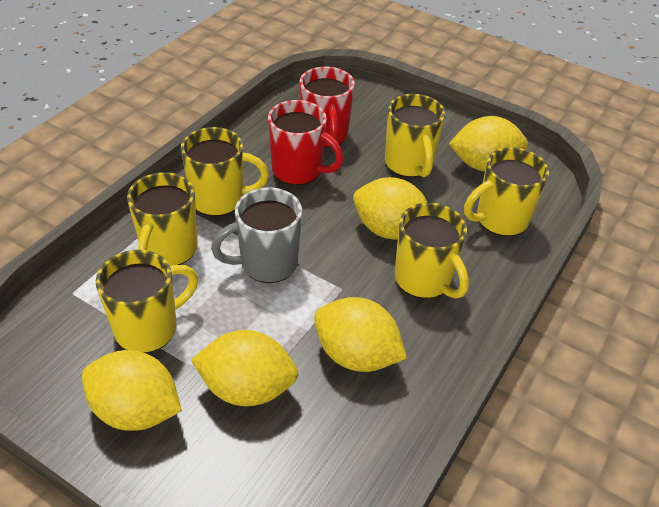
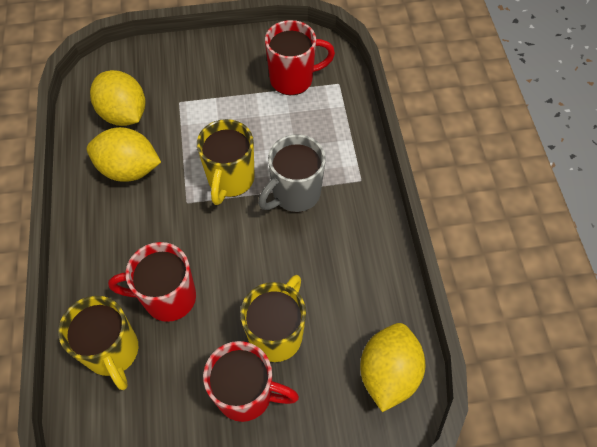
red mug: [268,100,344,185] [300,67,355,148] = 2 -> [108,242,196,322] [203,341,299,422] [265,20,335,95] = 3
yellow lemon: [82,350,182,431] [191,330,298,406] [314,297,407,372] [353,177,428,239] [449,116,528,171] = 5 -> [87,127,161,182] [90,70,145,126] [360,323,425,412] = 3
yellow mug: [96,250,198,353] [127,172,198,266] [181,127,269,216] [385,94,445,177] [395,203,469,299] [464,147,549,236] = 6 -> [58,296,138,390] [197,119,255,205] [240,275,306,362] = 3

